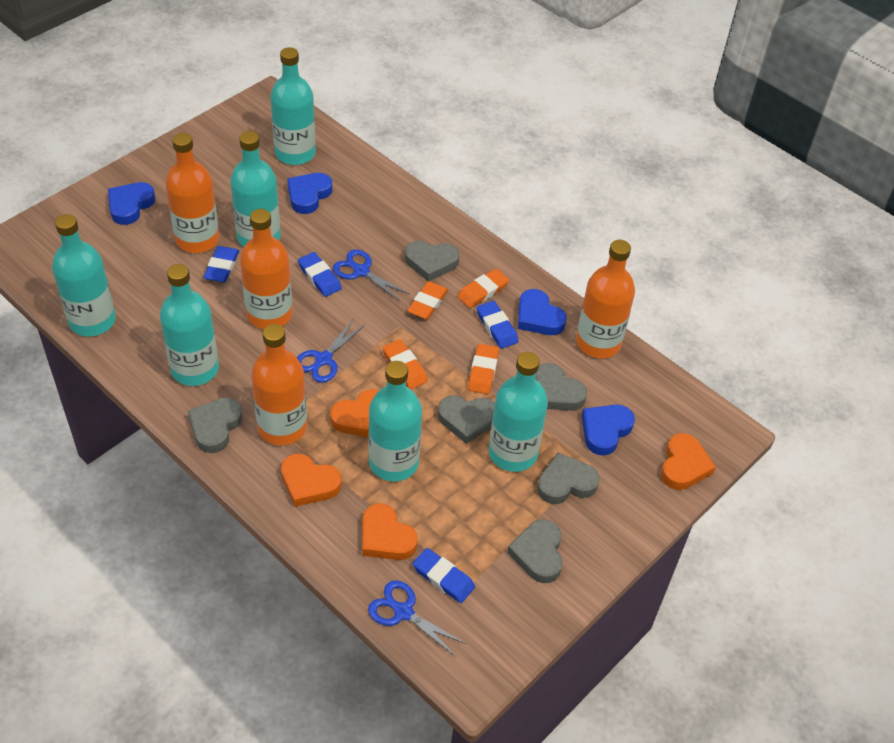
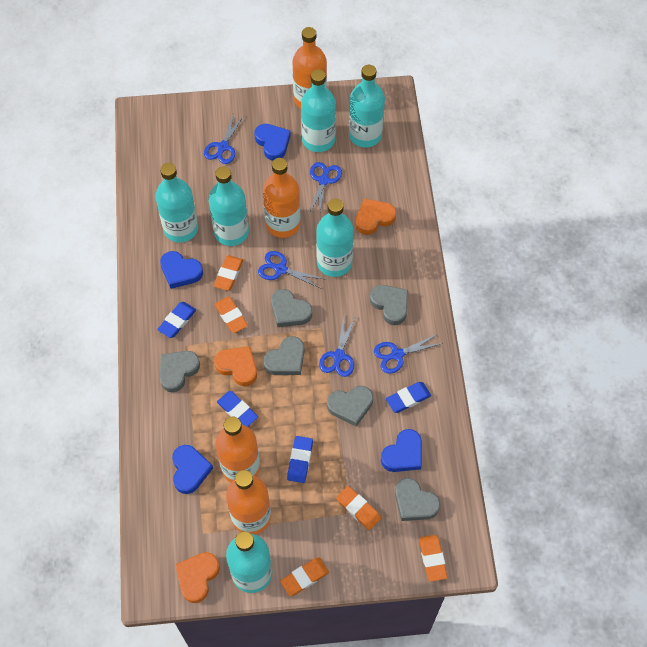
blue scissors: [297,318,366,383] [333,250,410,302] [368,580,466,657] = 3 -> [204,114,244,164] [258,251,323,288] [308,162,342,216] [319,316,356,377] [374,334,443,373] = 5
orange eraser: [382,339,428,389] [407,281,448,319] [457,269,509,308] [468,344,499,394] = 4 -> [214,255,243,291] [214,297,248,333] [280,557,329,596] [336,486,381,530] [419,535,448,582] = 5
orange heart: [281,454,342,507] [330,389,379,437] [362,503,418,560] [661,433,716,490] = 4 -> [175,552,220,603] [214,346,257,386] [355,199,396,235] = 3

